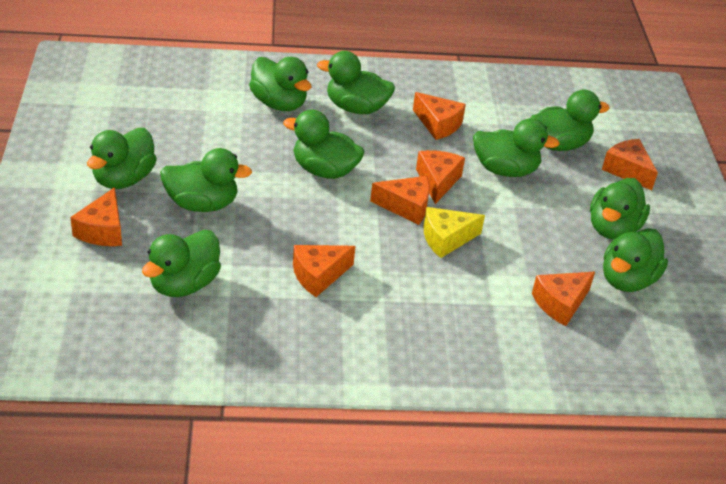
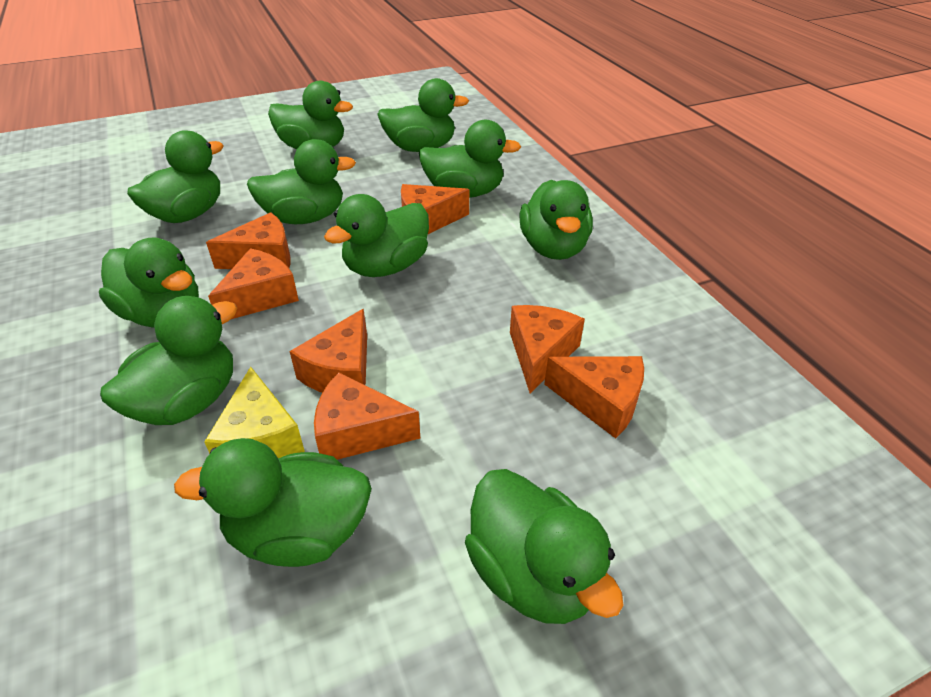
green duck: [87,128,157,189] [142,230,221,297] [160,148,252,212] [249,57,311,111] [283,110,364,179] [317,51,395,114] [473,118,560,177] [530,90,610,151] [590,178,650,240] [603,228,668,292] = 10 -> [99,237,199,327] [100,296,238,425] [127,130,224,223] [174,438,372,567] [247,139,356,224] [268,81,353,149] [324,194,429,277] [377,78,469,152] [419,120,521,198] [465,469,624,624] [519,180,593,260] = 11

